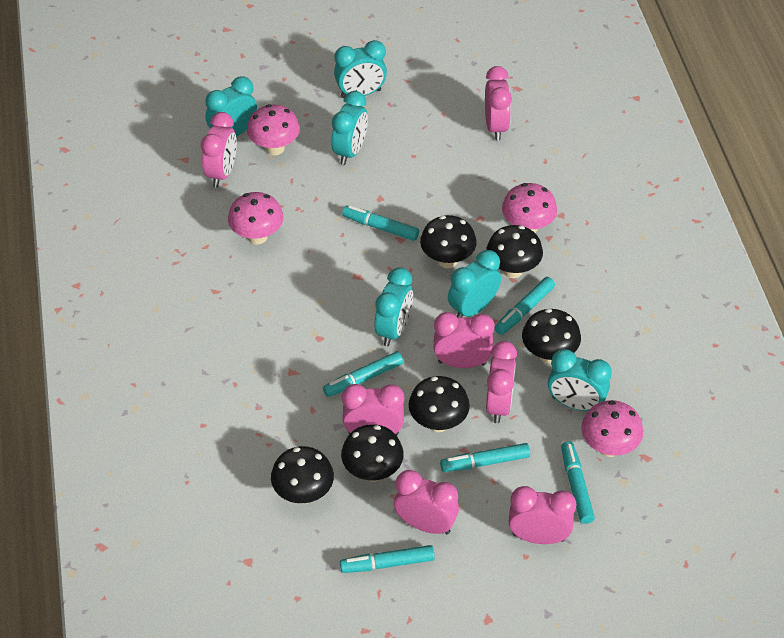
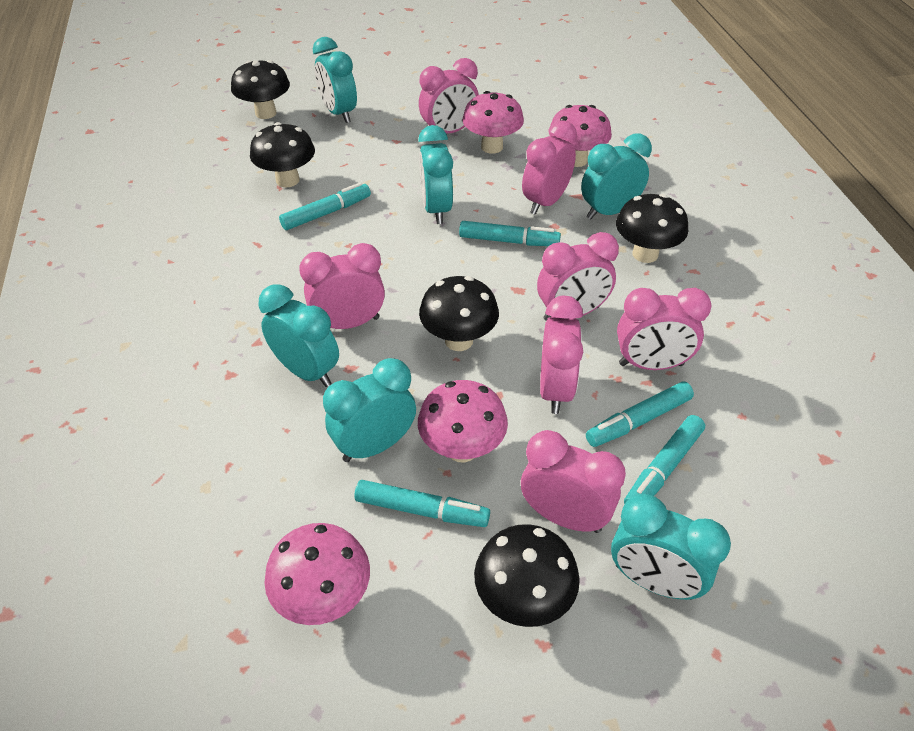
black mushroom: [271,446,334,504] [341,424,404,481] [409,376,470,432] [420,215,477,268] [487,225,543,278] [522,309,581,364] = 6 -> [231,60,290,119] [250,122,315,187] [419,276,499,351] [474,524,580,627] [616,194,688,263] = 5
turquoise marker: [323,351,403,397] [340,545,435,573] [342,205,419,241] [440,443,530,472] [495,277,555,335] [561,441,595,524] = 6 -> [279,182,371,230] [354,480,490,527] [459,221,561,246] [586,381,694,447] [624,415,705,504] = 5

